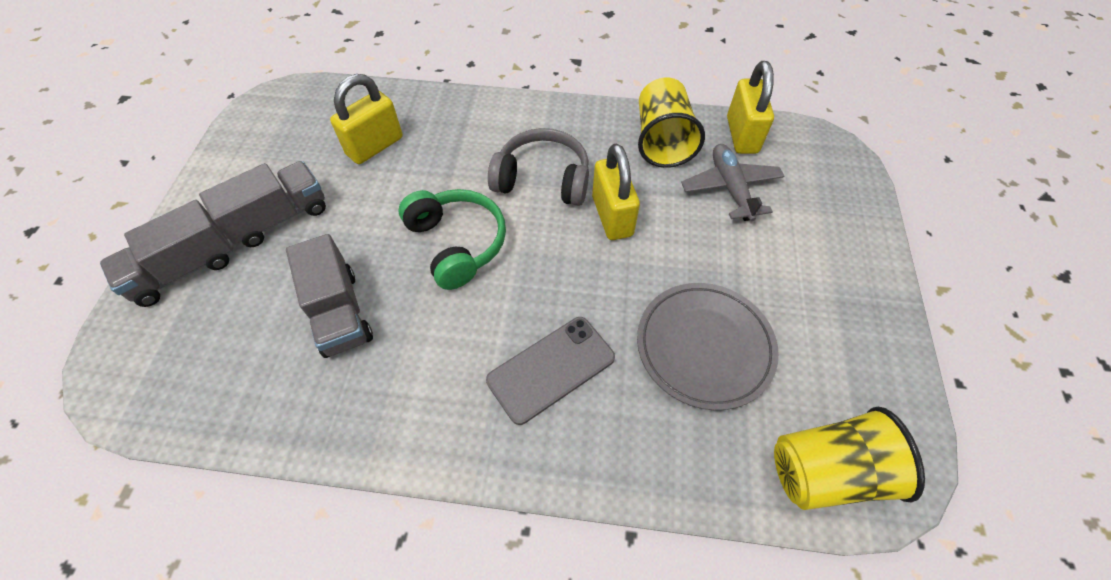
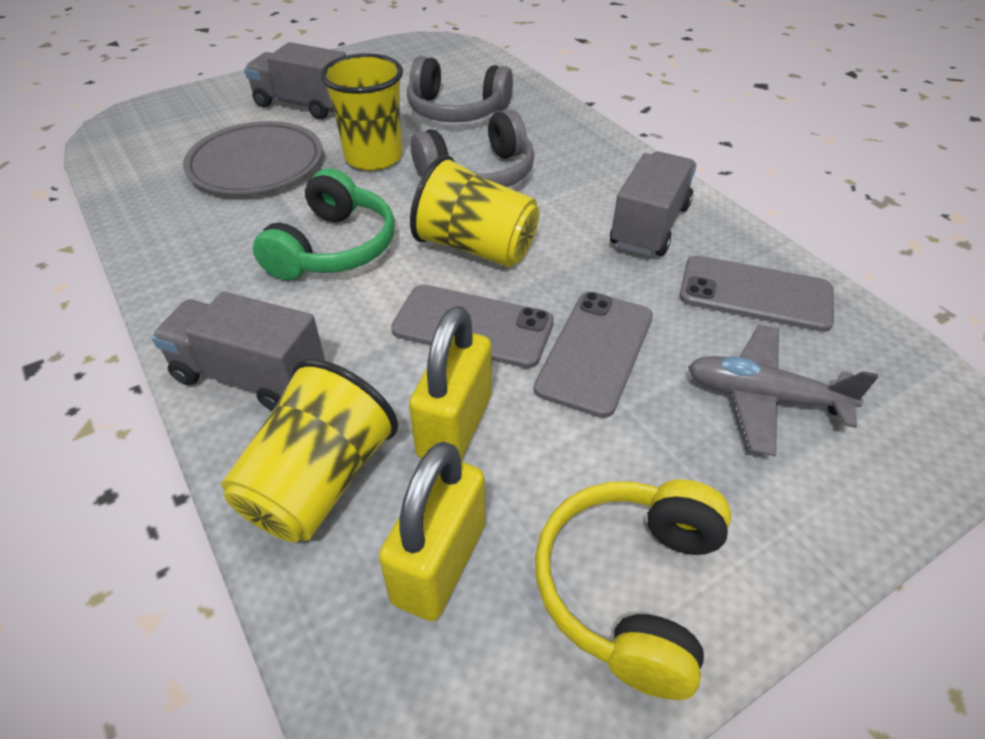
grey headphones: [488,128,589,206] = 1 -> [407,56,513,122] [410,109,534,187] = 2
grey phone: [486,317,615,425] = 1 -> [391,284,554,368] [534,292,653,418] [679,255,834,332] = 3
yellow cup: [638,78,705,168] [774,407,925,510] = 2 -> [221,359,398,542] [320,53,403,170] [410,155,539,267] = 3
yellow headphones: none = 0 -> [535,479,732,700] = 1
yellow padlock: [330,74,402,164] [592,143,640,240] [727,61,774,154] = 3 -> [379,442,485,621] [409,306,491,461] = 2

